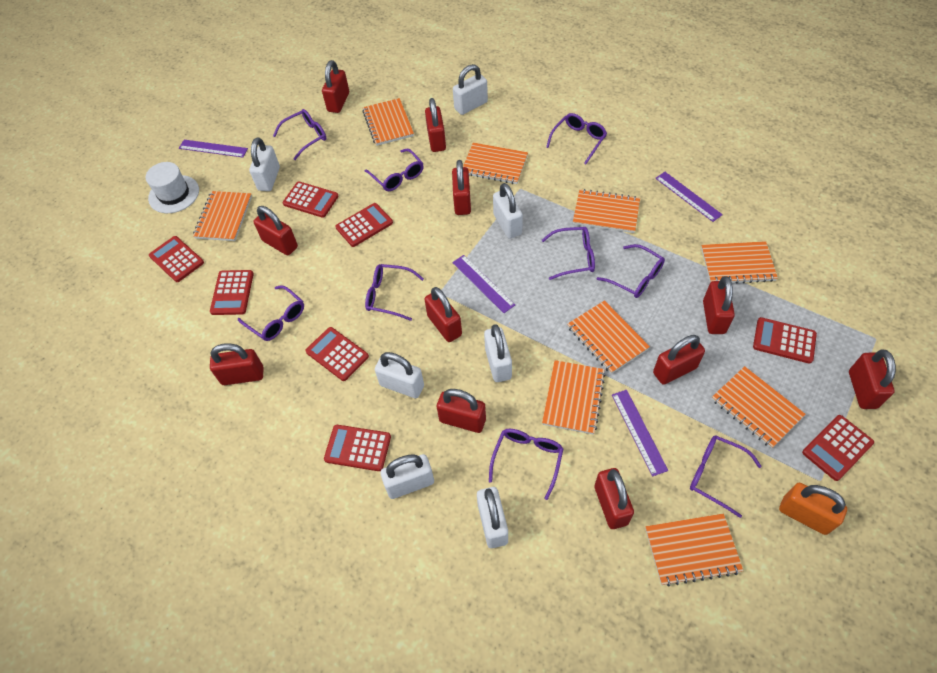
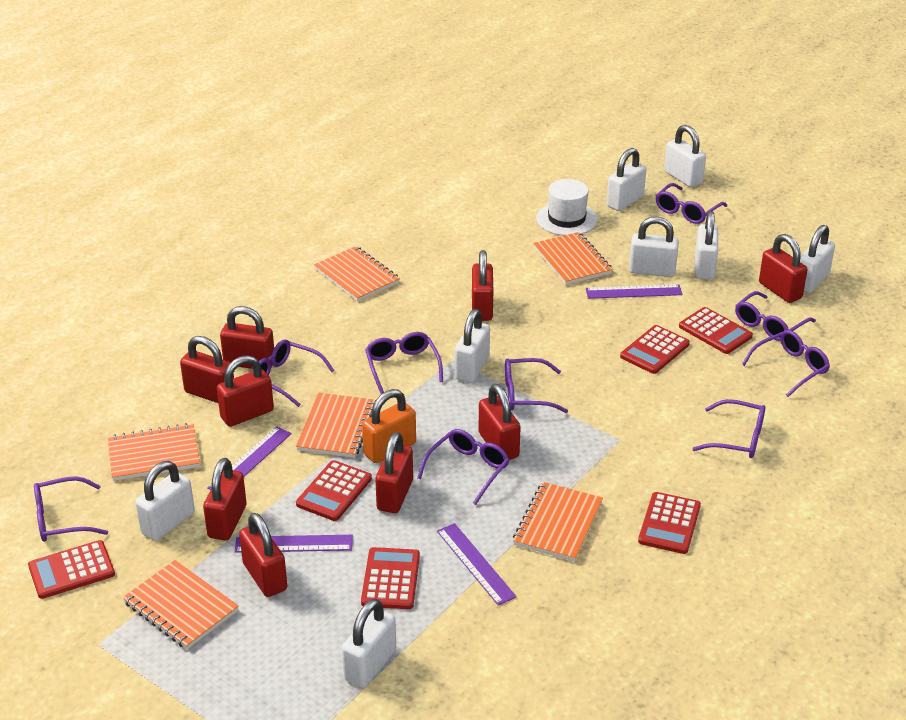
orange notebook: [193,191,252,241] [362,98,414,146] [463,143,528,184] [542,360,606,434] [567,300,650,374] [573,189,640,233] [645,514,744,587] [701,241,778,284] [712,366,806,449] = 9 -> [108,423,200,481] [123,560,239,649] [296,393,375,458] [314,246,400,302] [513,482,603,562] [533,232,613,285] = 6
red calculator: [149,236,204,282] [210,270,254,315] [283,182,339,218] [305,327,369,381] [324,425,391,471] [336,203,393,247] [753,317,817,364] [802,415,874,481] = 8 -> [28,540,115,599] [296,460,372,521] [361,547,420,609] [620,325,690,374] [638,492,701,554] [679,307,753,354] = 6
red padlock: [210,343,263,385] [253,206,298,255] [322,60,349,113] [424,287,462,342] [425,98,446,152] [437,389,486,433] [452,160,471,215] [594,468,634,529] [653,335,705,385] [703,276,735,334] [849,350,896,409] = 11 -> [180,336,234,403] [203,458,247,540] [217,355,274,427] [220,306,274,369] [239,513,287,597] [375,432,413,513] [472,250,493,321] [478,384,521,460] [759,234,808,303] = 9
white padlock: [249,137,280,191] [375,352,424,398] [380,454,434,499] [453,64,488,115] [477,487,508,548] [484,324,512,382] [493,183,523,239] = 7 -> [135,461,195,541] [342,599,396,688] [455,309,490,383] [607,148,646,211] [629,216,679,277] [664,125,706,187] [695,211,718,280] [800,225,835,293] = 8

